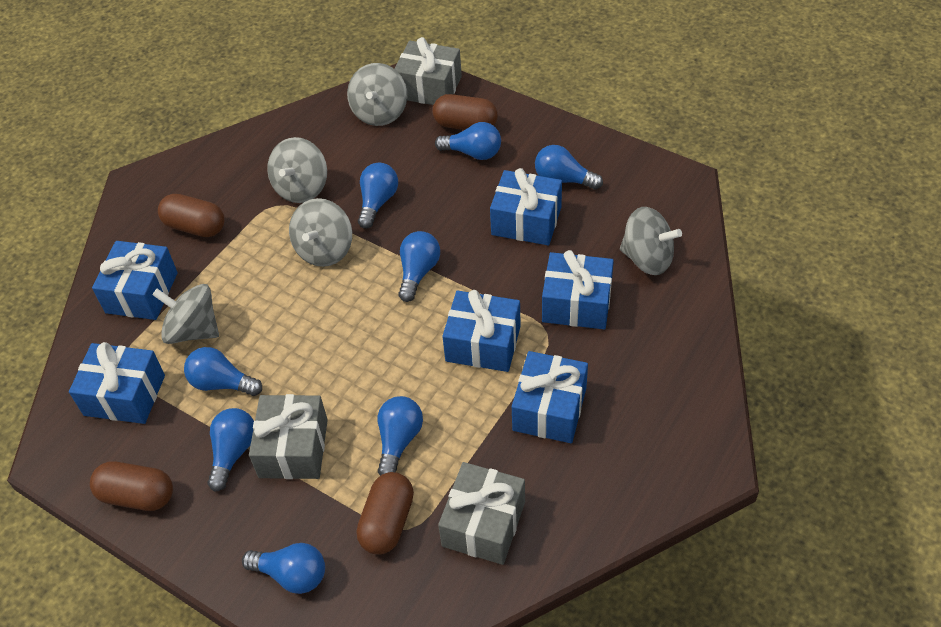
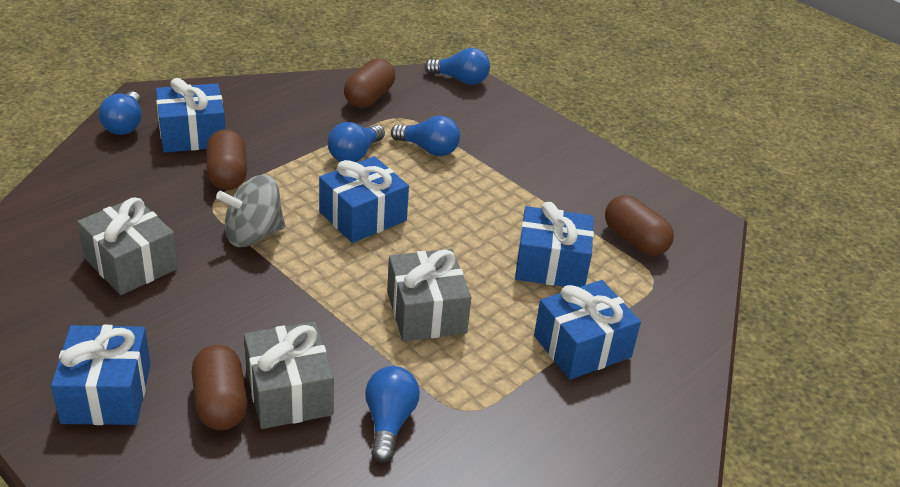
blue gift: [69,342,165,424] [92,241,178,320] [442,290,521,372] [490,168,562,245] [512,351,588,443] [542,250,614,329] = 6 -> [51,325,151,425] [156,78,225,153] [319,156,409,243] [515,202,594,287] [534,280,641,380] = 5
blue light bulb: [184,347,262,396] [207,408,254,492] [242,543,325,594] [358,163,398,229] [377,396,423,476] [398,231,440,302] [435,122,501,160] [535,145,603,190] = 8 -> [99,91,141,135] [328,122,385,162] [365,366,420,462] [391,116,460,156] [425,48,490,85] = 5
grey spinning top: [152,284,219,344] [267,137,327,203] [289,198,352,267] [347,63,407,126] [620,207,682,275] = 5 -> [216,175,285,247] = 1

